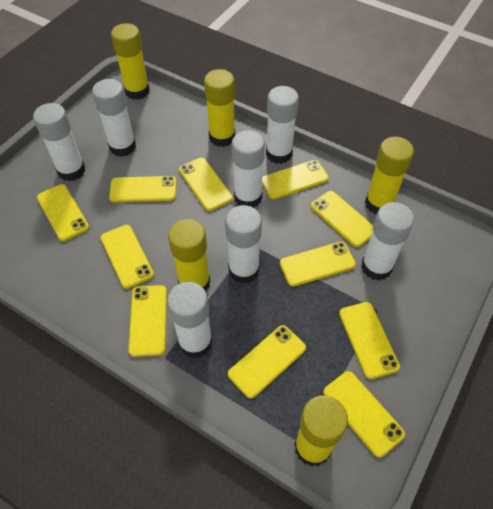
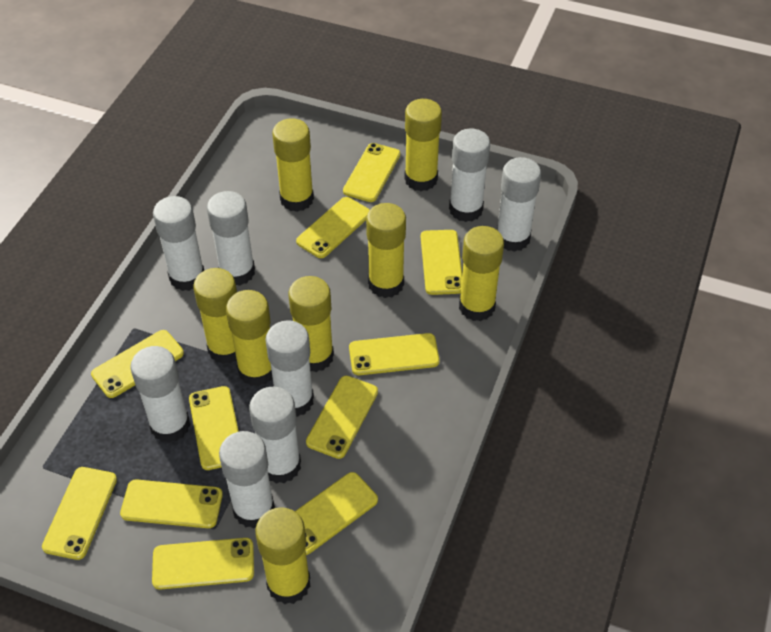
white glue stick: [33,103,85,181] [92,79,136,157] [167,282,212,358] [225,205,262,284] [232,130,265,208] [266,86,299,164] [361,202,414,280] = 7 -> [130,346,190,443] [153,196,204,291] [207,191,255,286] [219,431,275,528] [249,387,301,484] [265,320,314,417] [449,129,490,222] [497,157,541,252] = 8
yellow glue stick: [111,23,150,100] [168,219,210,292] [204,69,235,147] [294,395,348,467] [365,137,414,214] = 5 -> [193,268,237,364] [226,290,272,386] [255,507,310,604] [272,118,314,212] [288,276,334,372] [366,203,406,298] [405,99,442,191] [459,226,504,321] = 8

